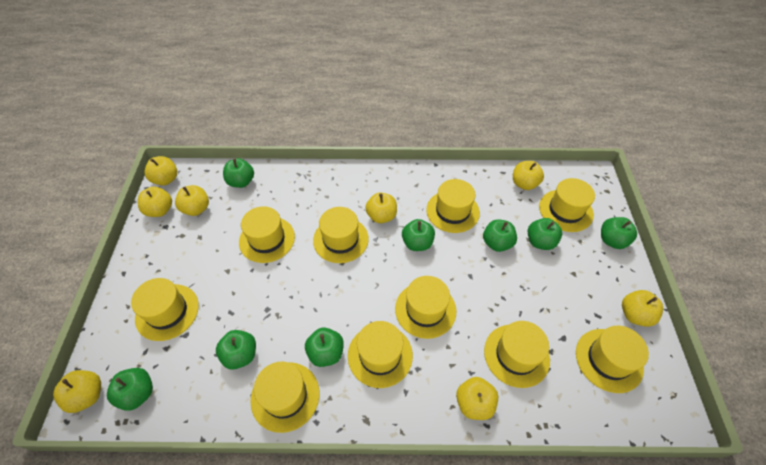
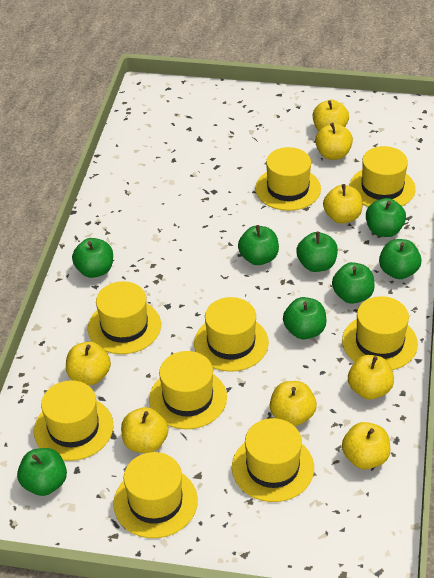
yellow hat: [131,278,199,341] [239,206,295,263] [250,362,320,433] [313,207,369,263] [348,321,413,388] [395,276,456,339] [426,179,480,233] [484,321,550,388] [539,178,595,232] [576,326,649,393] = 10 -> [34,380,114,461] [88,281,161,354] [113,452,198,538] [149,351,227,429] [194,297,269,372] [232,418,314,502] [255,147,321,211] [342,296,418,370] [350,146,416,207] = 9

